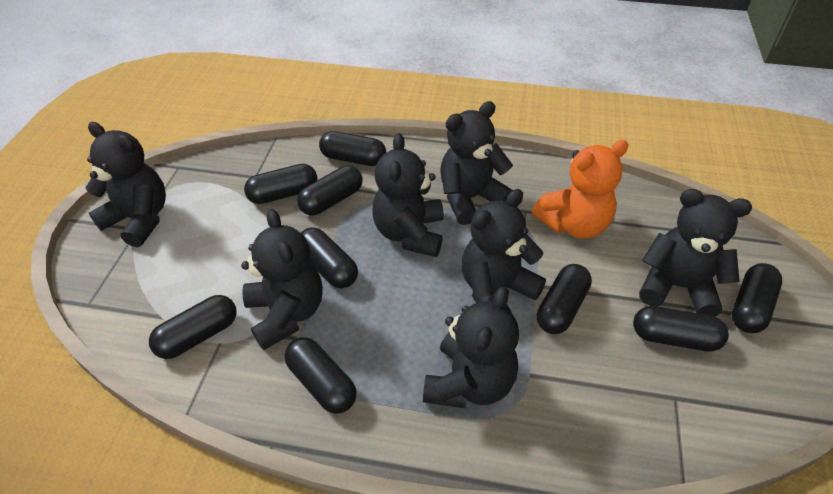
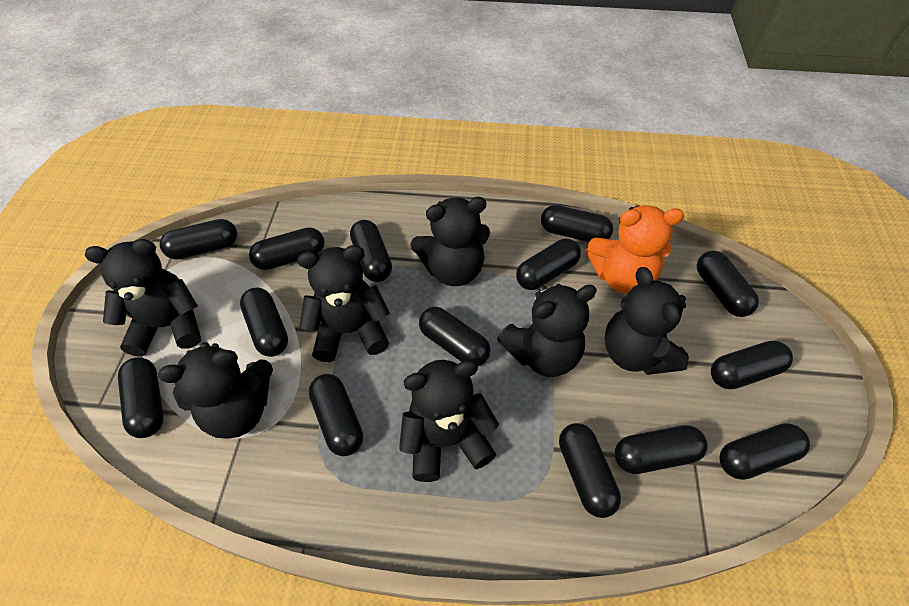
black capsule: [149,295,237,359] [244,164,317,204] [284,337,357,414] [297,165,363,216] [301,227,358,288] [319,131,386,166] [537,264,592,334] [633,306,729,352] [732,263,782,333] = 9 -> [118,357,164,438] [160,219,237,260] [240,288,288,357] [249,227,324,270] [309,374,363,456] [350,220,392,282] [419,307,491,366] [516,239,581,290] [541,205,613,242] [559,423,621,518] [615,425,708,474] [697,251,759,317] [711,340,793,389] [719,423,810,480] = 14

